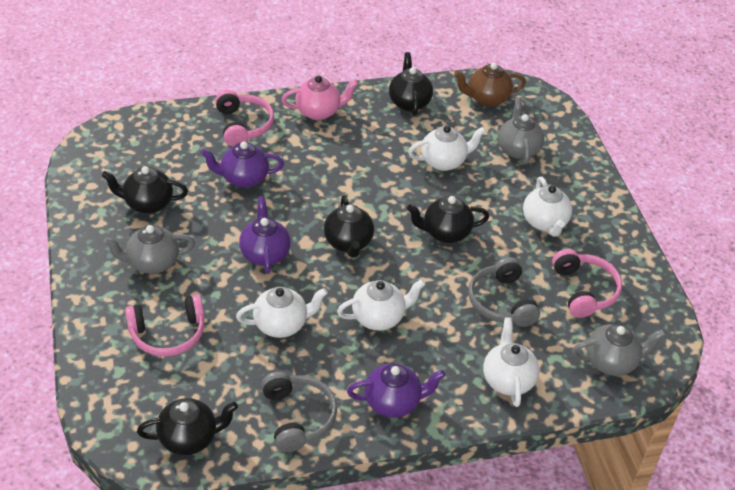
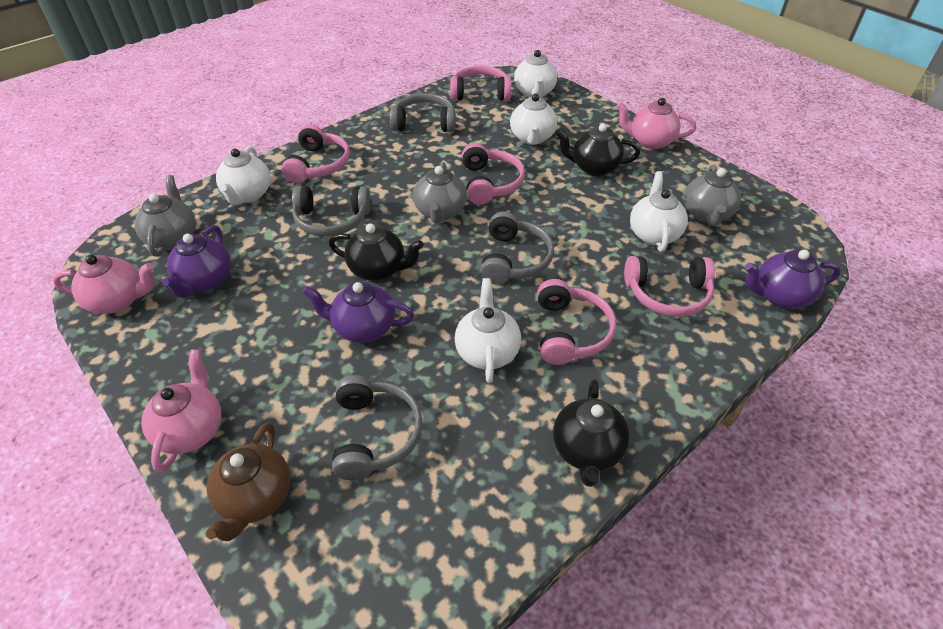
black teapot: [102,166,188,214] [137,398,238,455] [324,195,374,258] [389,52,433,116] [407,196,489,243] = 5 -> [329,223,424,281] [553,379,630,487] [556,123,640,176] = 3
grey headphones: [261,372,337,452] [468,257,540,327] = 2 -> [292,186,371,237] [332,375,423,480] [390,93,455,132] [480,211,554,285] = 4
pink headphones: [125,294,204,357] [215,90,274,146] [552,249,622,318] = 3 -> [281,125,350,183] [450,65,511,101] [462,143,525,205] [538,279,616,365] [624,256,715,317] = 5
pink teapot: [281,75,358,120] = 1 -> [53,255,154,314] [141,349,221,472] [616,98,696,149] = 3

